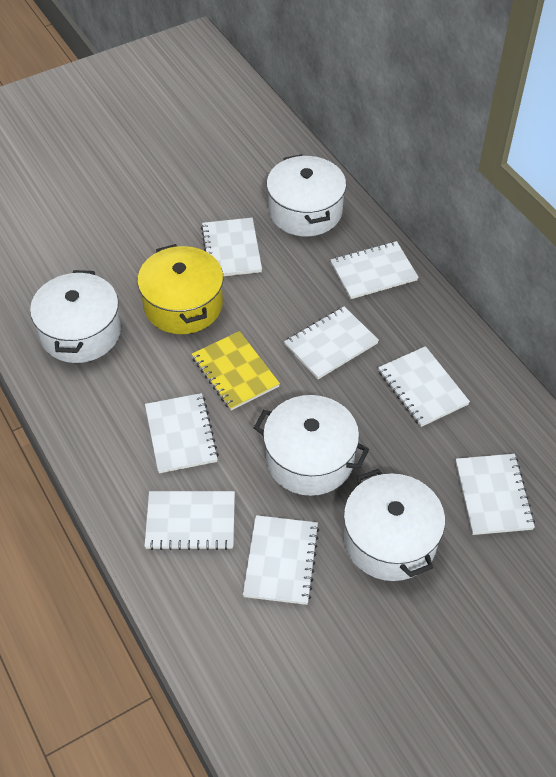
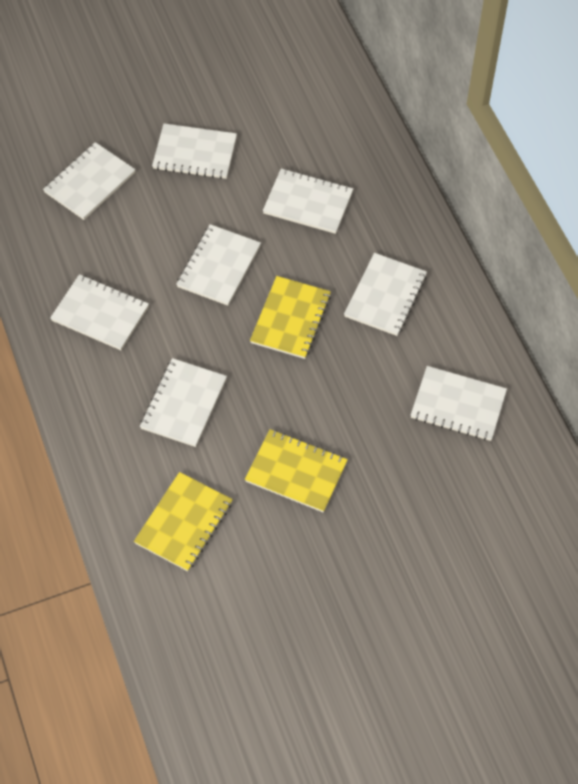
white pot: [30,270,121,363] [254,395,369,496] [267,154,346,236] [344,469,445,581] = 4 -> none = 0
yellow notebook: [192,331,280,410] = 1 -> [134,472,233,571] [245,429,348,512] [250,276,331,359] = 3
yellow pot: [137,244,223,334] = 1 -> none = 0

